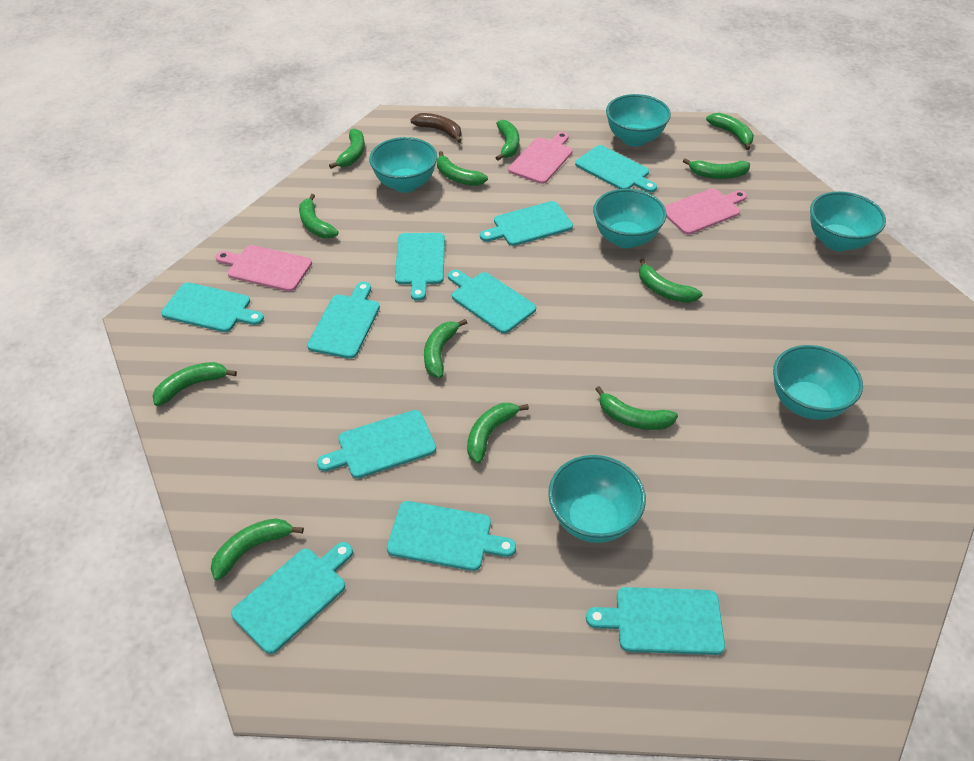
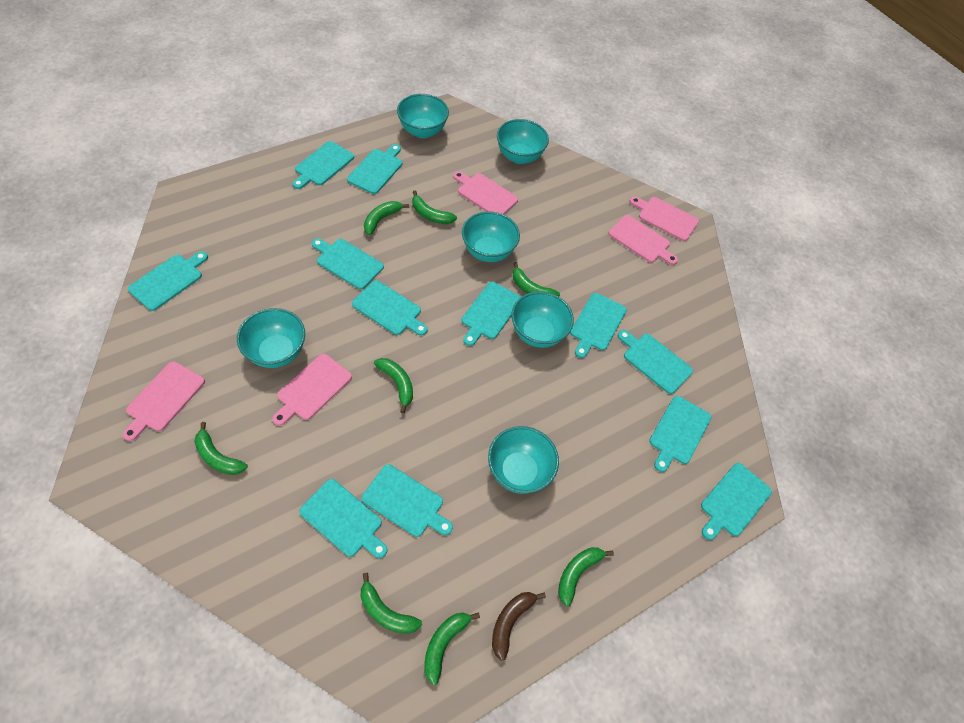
green banana: [152,362,237,406] [211,518,304,580] [299,194,338,238] [329,128,365,169] [424,319,467,378] [437,151,488,186] [467,403,529,464] [496,120,519,161] [595,386,678,430] [639,258,703,303] [683,158,750,179] [706,113,754,150] = 12 -> [194,422,248,475] [361,573,422,634] [364,201,409,235] [374,358,413,413] [412,190,457,224] [424,612,480,685] [513,262,560,296] [558,547,614,607] = 8
pink cutting board: [216,245,312,292] [508,132,573,184] [664,188,747,235] = 3 -> [123,362,205,441] [272,354,352,426] [453,171,518,215] [608,215,678,265] [630,196,699,241] = 5
turquoise cutting board: [161,282,264,332] [231,542,353,654] [307,282,380,359] [317,410,436,478] [387,501,516,571] [395,233,445,301] [448,270,536,334] [480,201,573,246] [575,145,657,193] [586,587,725,655] = 10 -> [128,251,208,311] [292,141,354,189] [299,479,387,558] [312,238,384,289] [347,144,403,194] [352,280,428,336] [361,464,453,537] [461,282,521,346] [570,293,627,358] [618,330,693,394] [649,396,712,472] [701,463,772,540] = 12

